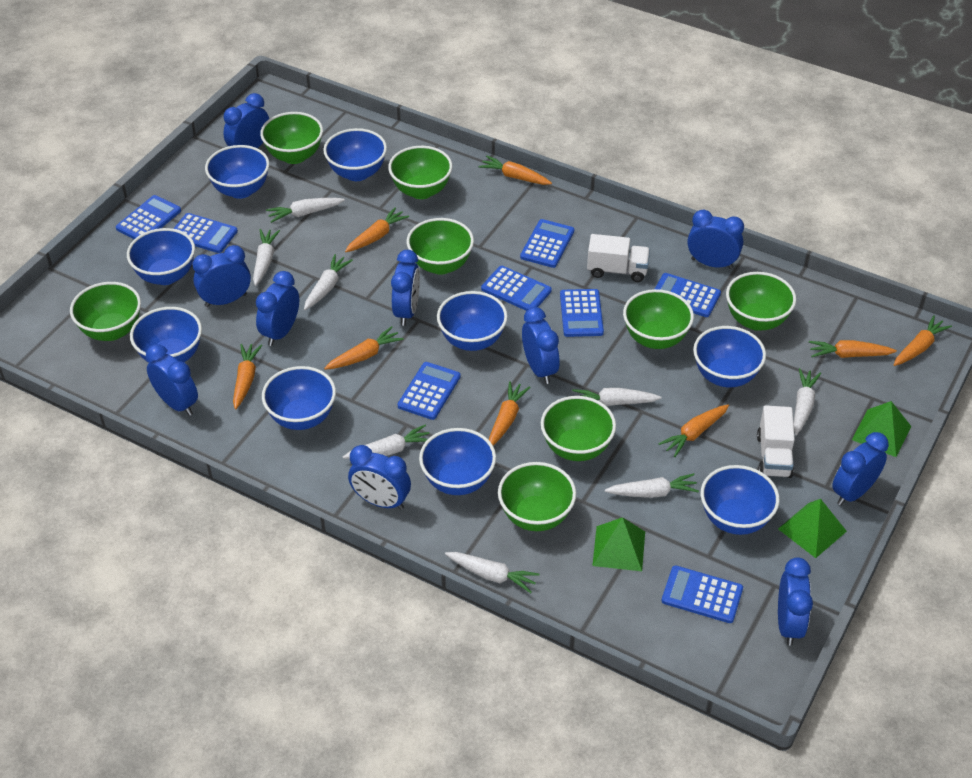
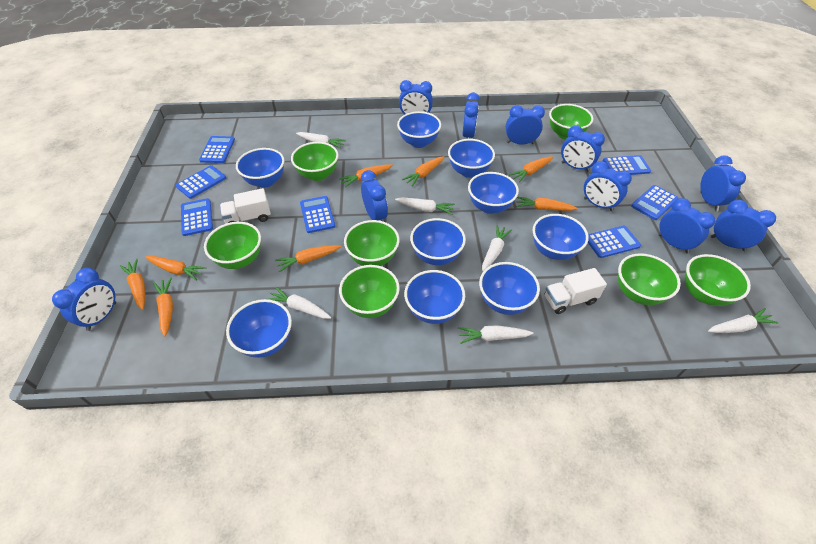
blue calculator: [116,195,181,239] [173,213,238,253] [398,362,461,420] [481,266,552,311] [520,219,574,268] [560,289,604,337] [655,273,721,317] [661,565,743,623] = 8 -> [176,165,226,199] [181,198,213,236] [199,136,235,163] [300,196,335,233] [588,226,641,258] [602,155,651,175] [631,185,679,220] = 7
green bowl: [70,282,141,341] [260,112,323,164] [388,146,452,199] [407,218,474,275] [498,462,576,531] [541,396,616,461] [623,289,694,349] [726,272,796,331] = 8 -> [204,222,261,269] [291,142,338,181] [339,265,400,318] [344,220,400,266] [549,104,593,140] [618,253,681,305] [685,254,751,306] = 7
green pyramid: [592,517,645,571] [778,499,847,558] [852,401,911,457] = 3 -> none = 0
white carrot: [253,229,280,286] [266,198,345,223] [304,254,353,310] [343,425,429,459] [445,552,540,593] [572,388,662,406] [605,473,699,498] [793,368,821,435] = 8 -> [268,287,331,319] [296,132,346,148] [395,197,455,214] [458,325,534,344] [482,225,512,272] [708,308,778,333] = 6

